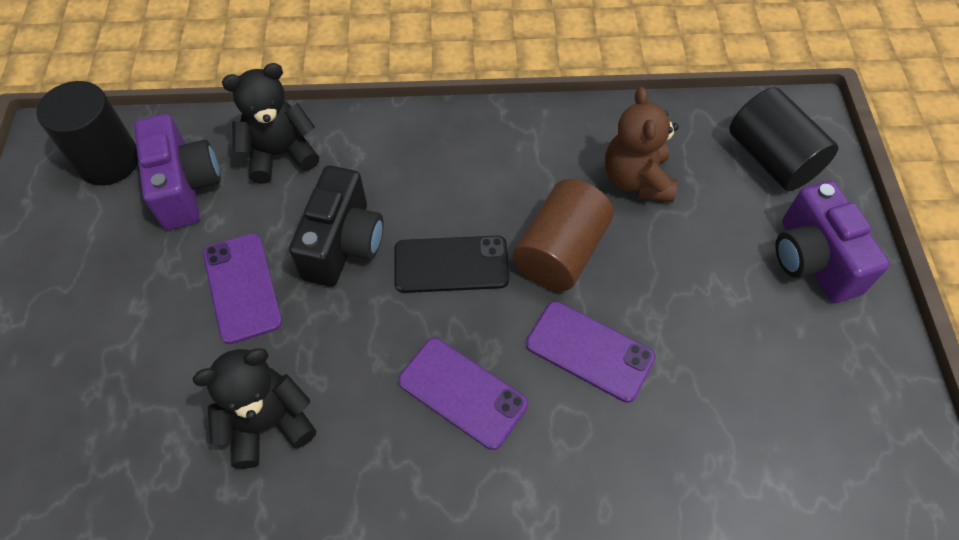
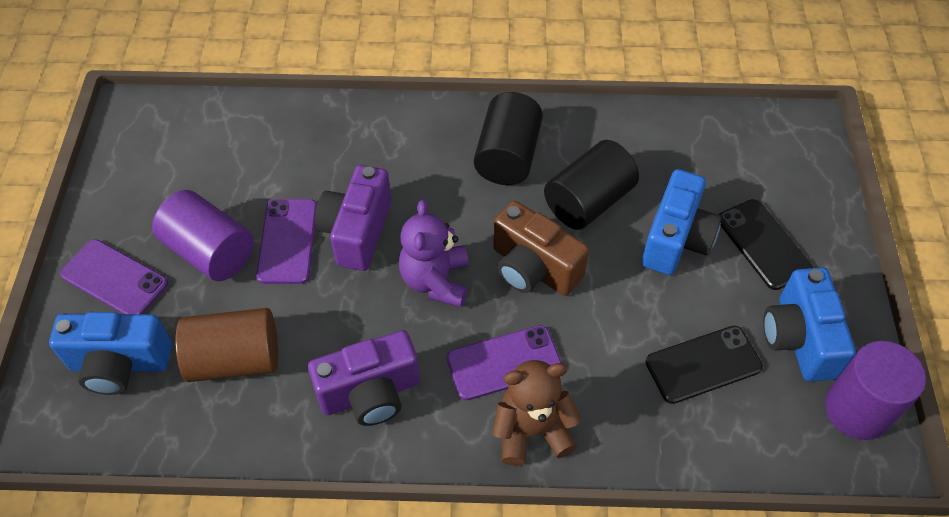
black camera: [289,165,384,287] = 1 -> none = 0
black phone: [395,236,510,293] = 1 -> [645,326,763,404] [719,199,813,290] = 2
black teddy bear: [192,348,316,469] [222,63,319,184] = 2 -> none = 0
blue camera: none = 0 -> [49,312,172,395] [642,169,722,275] [763,267,856,381] = 3
brown camera: none = 0 -> [493,201,589,296] = 1
purple cylinder: none = 0 -> [152,190,254,281] [825,341,926,440] = 2
purple teddy bear: none = 0 -> [399,200,469,307] = 1

